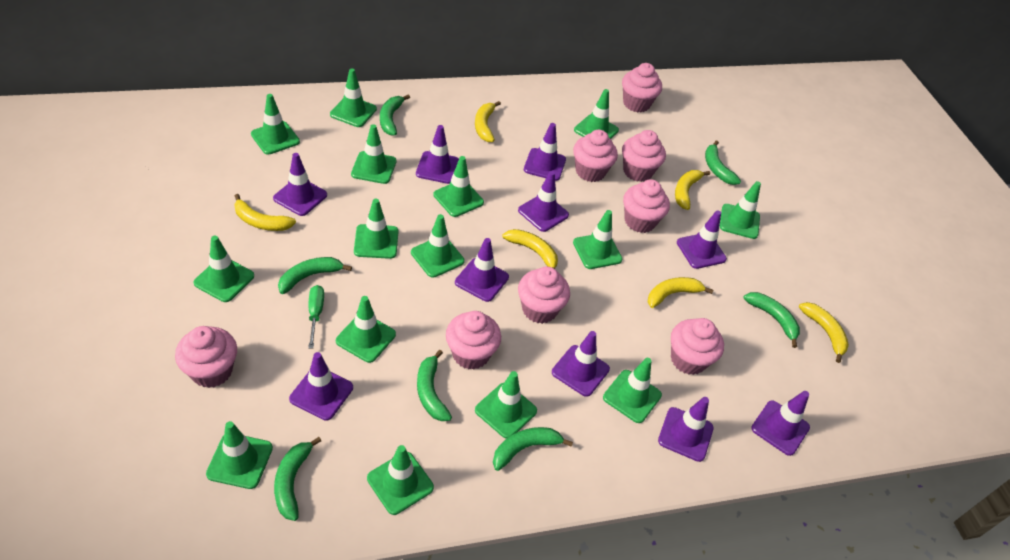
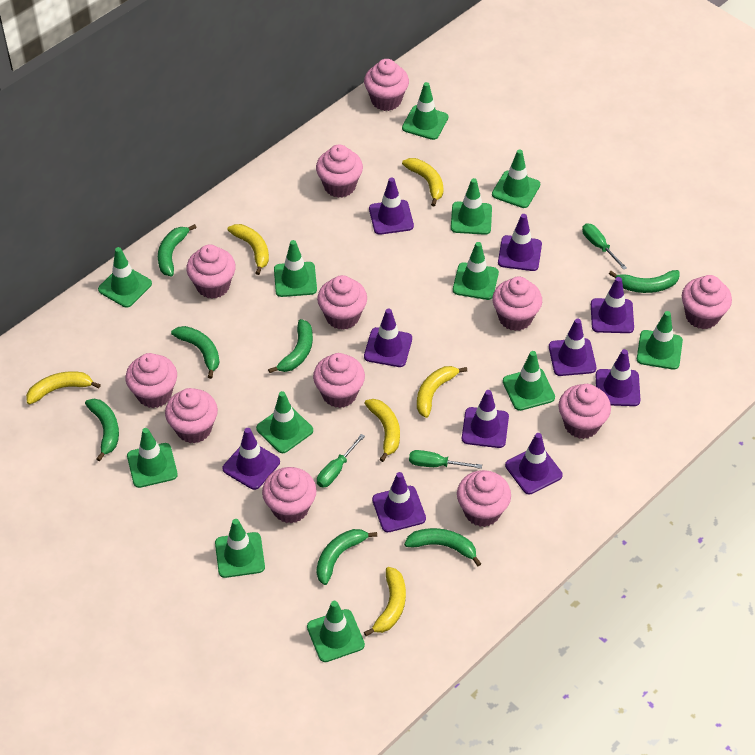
green screwdriver: [308,285,324,348] = 1 -> [317,434,365,488] [409,450,482,469] [582,223,627,270] = 3
green traffic cone: [193,236,254,302] [206,421,273,489] [251,94,300,155] [330,68,377,127] [336,296,396,363] [351,124,396,184] [354,199,398,259] [367,445,434,515] [411,214,465,278] [433,156,484,217] [475,371,537,439] [573,210,622,269] [574,89,619,139] [603,358,662,423] [720,181,761,239] = 15 -> [98,247,152,308] [127,428,178,488] [215,519,265,578] [256,391,313,453] [274,240,317,297] [307,601,365,662] [402,82,448,140] [451,178,492,235] [453,242,499,300] [492,149,540,208] [503,351,555,411] [637,311,683,370] = 12
pink cupcake: [175,326,237,388] [446,311,501,370] [518,266,570,324] [573,130,618,182] [622,63,662,113] [622,130,666,182] [623,179,670,233] [671,318,724,375] = 8 -> [125,353,177,408] [165,388,218,443] [186,245,236,299] [262,467,317,523] [313,353,365,408] [316,145,363,198] [317,275,367,330] [364,59,409,111] [457,470,511,527] [492,277,542,331] [559,384,611,439] [682,275,732,329] = 12

